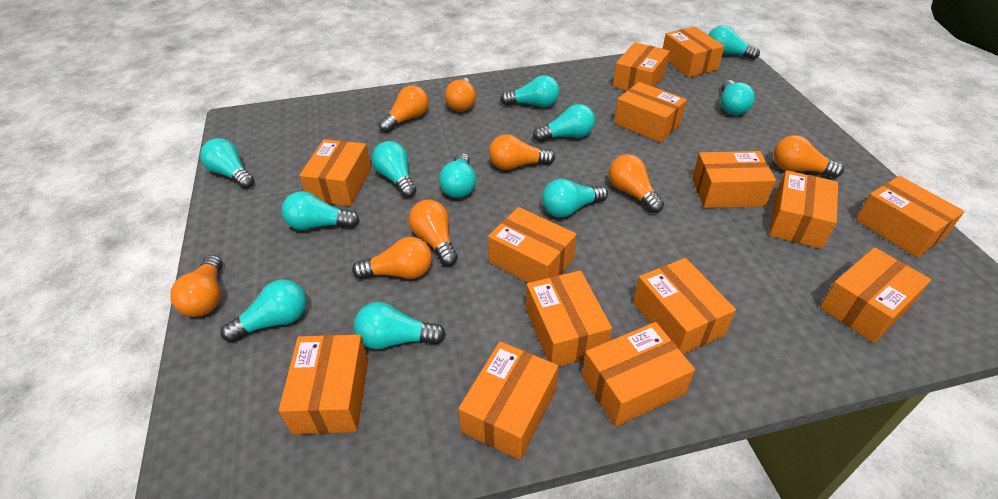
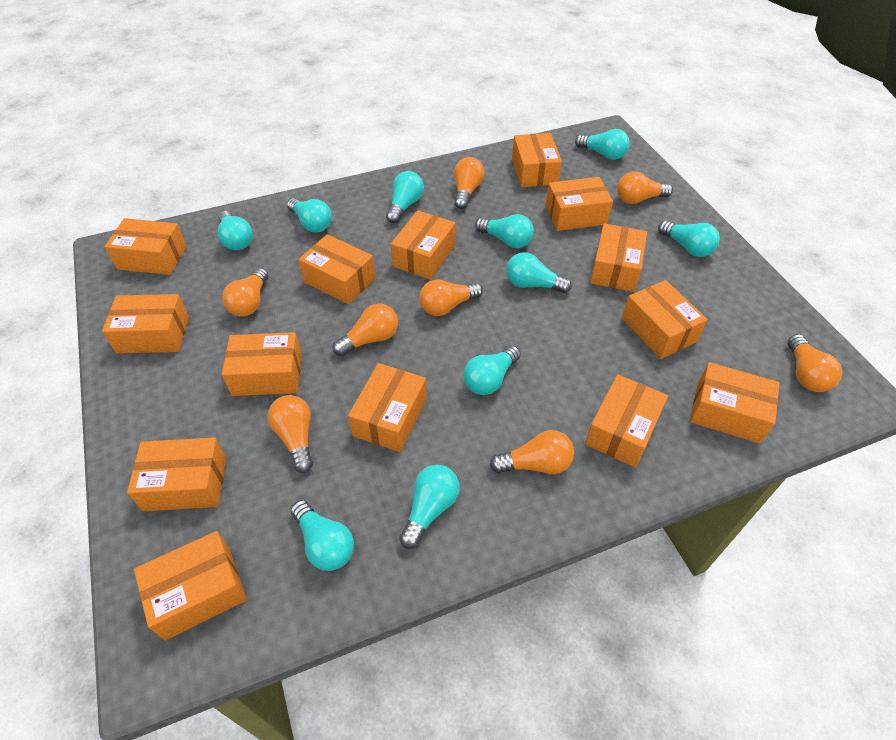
turquoise light bulb: [200,138,254,189] [221,279,306,342] [282,191,359,230] [354,302,446,349] [372,141,416,198] [439,153,476,198] [500,75,559,107] [533,104,595,142] [542,179,608,217] [709,25,760,60] [721,80,755,115] = 11 -> [218,211,253,250] [287,198,332,233] [290,500,354,571] [386,171,424,223] [399,465,460,549] [463,346,521,395] [475,214,534,248] [506,252,572,293] [575,129,630,160] [658,221,720,257] = 10

